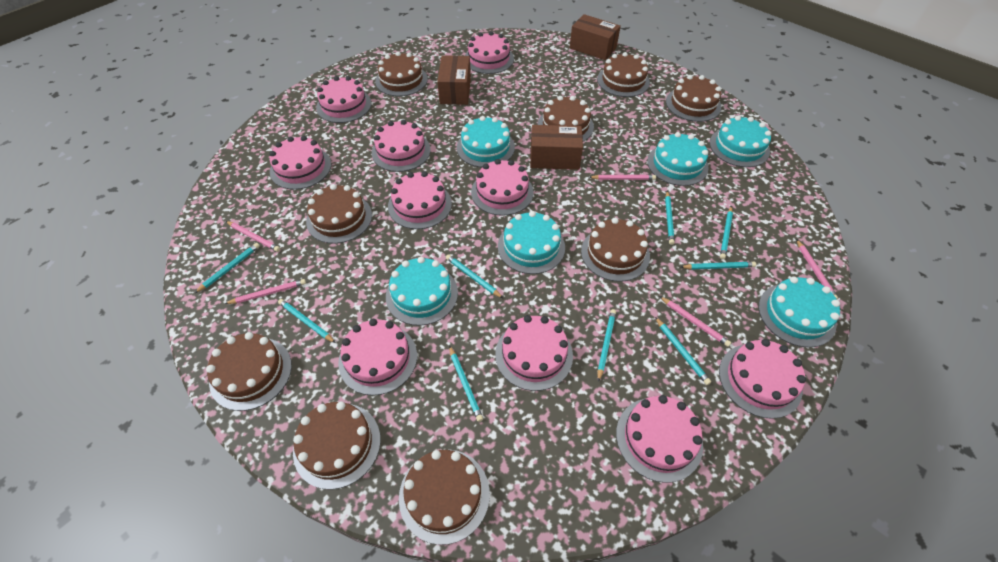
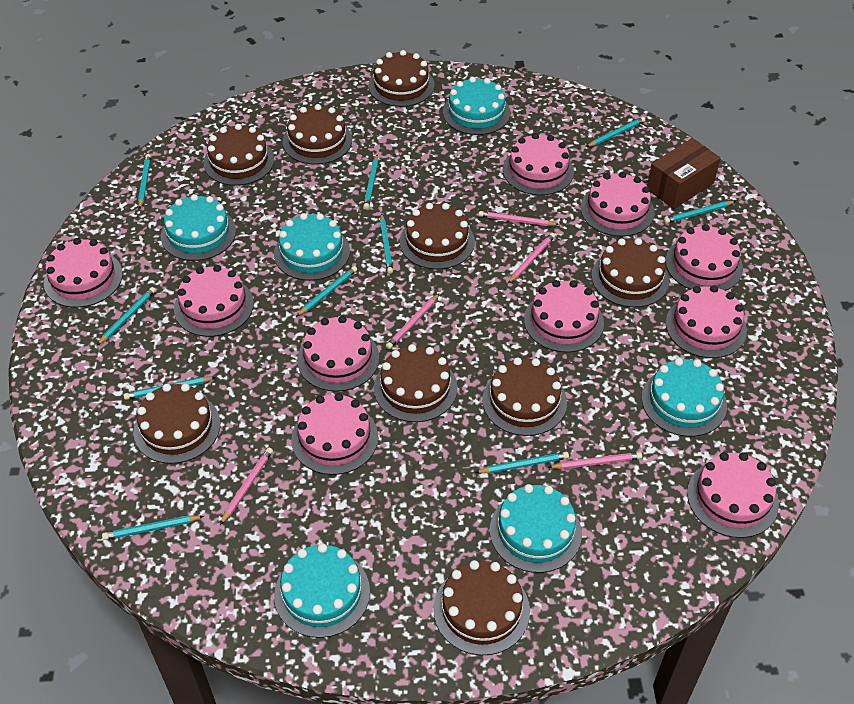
brown box: [437,55,471,105] [530,125,583,170] [570,14,621,60] = 3 -> [647,138,721,209] = 1
turquoise pencil: [195,243,260,293] [278,299,335,343] [446,254,503,298] [449,345,483,422] [598,309,616,382] [655,317,711,385] [665,191,675,245] [681,262,756,270] [720,206,733,259] = 9 -> [97,287,156,345] [102,515,204,540] [123,377,216,400] [138,154,151,209] [296,266,357,317] [363,155,378,209] [380,213,393,274] [475,452,569,473] [586,117,645,147] [664,201,736,224] = 10

